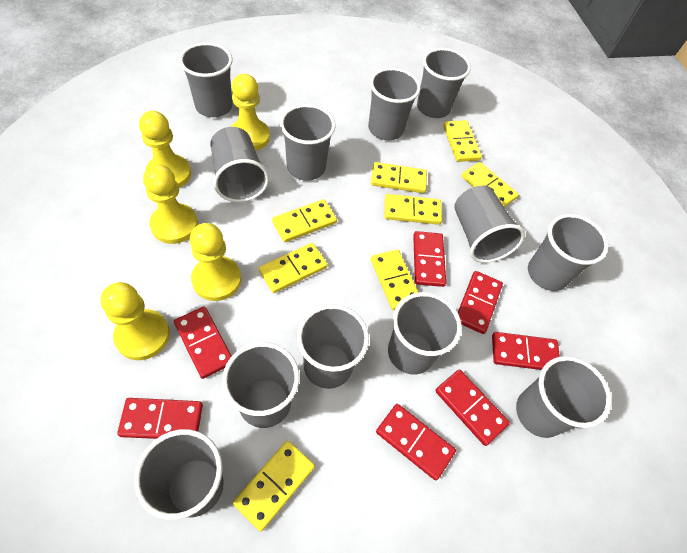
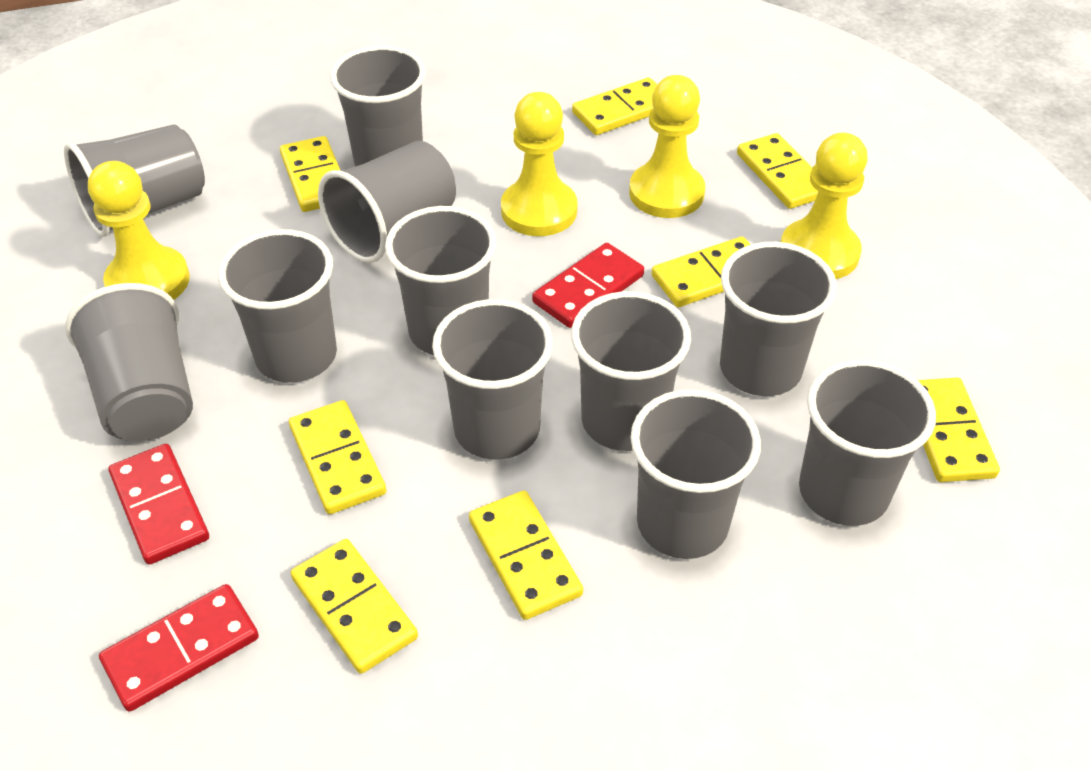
grey cup: [134,429,224,520] [179,43,232,117] [210,127,269,202] [222,342,300,428] [280,104,336,181] [297,304,369,389] [368,68,421,140] [388,292,462,375] [417,48,471,118] [454,185,525,263] [516,356,611,438] [528,214,608,291] = 12 -> [64,124,205,237] [65,283,193,441] [218,229,337,383] [318,141,456,263] [330,45,426,166] [385,206,497,355] [432,299,553,460] [571,291,691,451] [631,389,761,559] [720,242,837,396] [799,359,936,526] = 11
red domino: [117,398,203,439] [174,306,232,379] [376,404,456,481] [413,231,446,287] [435,369,510,446] [458,271,503,334] [492,332,560,370] = 7 -> [99,584,259,712] [108,444,209,565] [532,243,644,328] = 3
yellow pawn: [101,282,170,360] [139,111,191,188] [143,164,198,244] [190,223,241,301] [231,74,270,151] = 5 -> [88,161,190,300] [501,92,578,236] [629,75,705,218] [781,133,868,279] = 4

